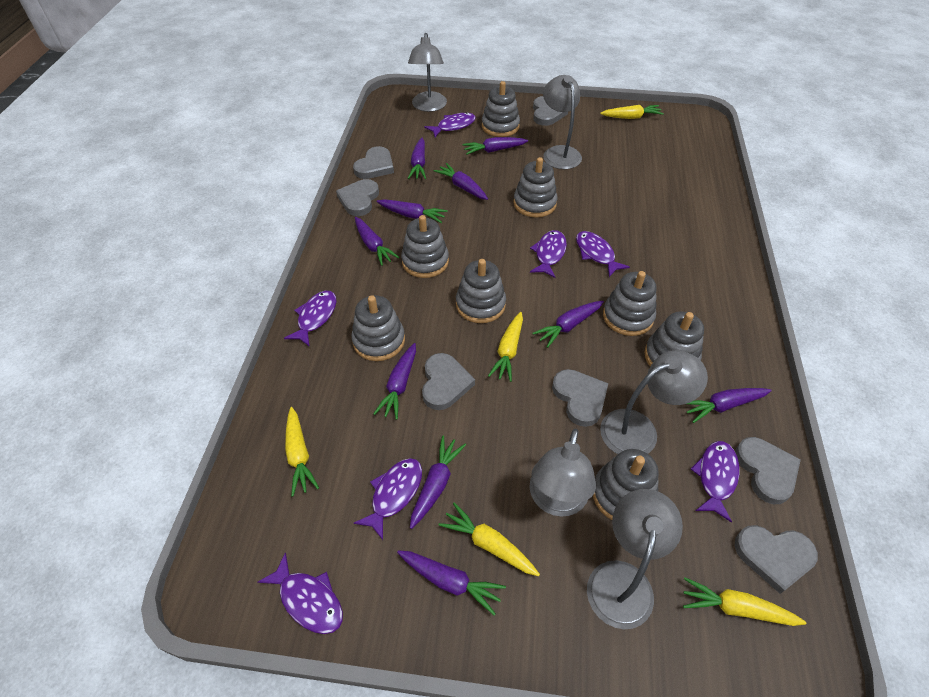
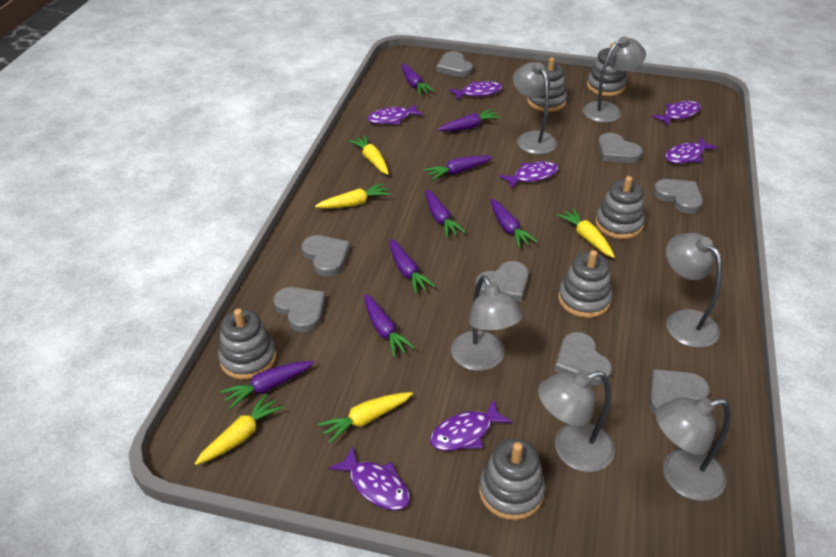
grey heart: [336,179,379,216] [353,146,394,179] [422,353,475,410] [533,96,568,126] [552,369,608,427] [735,437,801,504] [735,525,818,594] = 7 -> [273,287,326,332] [302,235,350,277] [437,51,473,77] [475,261,529,302] [554,332,612,386] [598,133,643,163] [649,369,710,415] [653,179,703,214] = 8
grey lamp: [408,33,447,112] [529,429,596,517] [543,75,582,169] [587,489,683,629] [600,350,708,454] = 5 -> [451,275,523,371] [513,62,557,154] [538,370,615,472] [583,36,646,123] [656,397,731,501] [666,233,722,348] = 6
grey stacking toy: [351,295,405,361] [401,215,449,278] [456,259,506,323] [482,81,520,137] [513,157,557,218] [593,449,659,520] [603,271,657,336] [644,312,704,366] = 8 -> [218,308,276,380] [479,439,545,520] [527,58,567,112] [558,250,612,318] [587,43,626,96] [595,176,645,239] = 6
purple carrot: [355,217,399,266] [373,343,416,420] [377,199,448,223] [397,550,506,615] [408,138,426,179] [410,435,466,529] [434,163,488,200] [462,137,528,155] [533,301,604,348] [687,388,772,423] = 10 -> [220,361,315,409] [364,294,415,357] [389,239,436,294] [402,64,435,95] [424,155,493,181] [426,189,466,238] [437,109,501,132] [490,198,538,248] = 8

